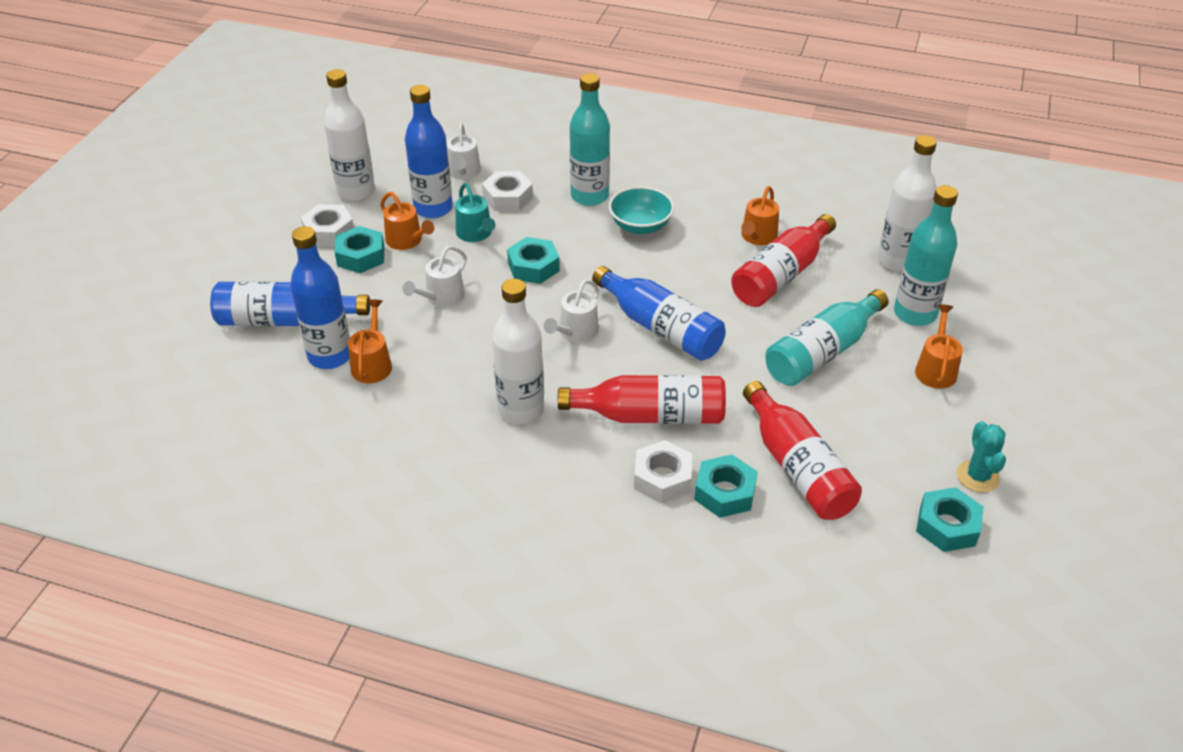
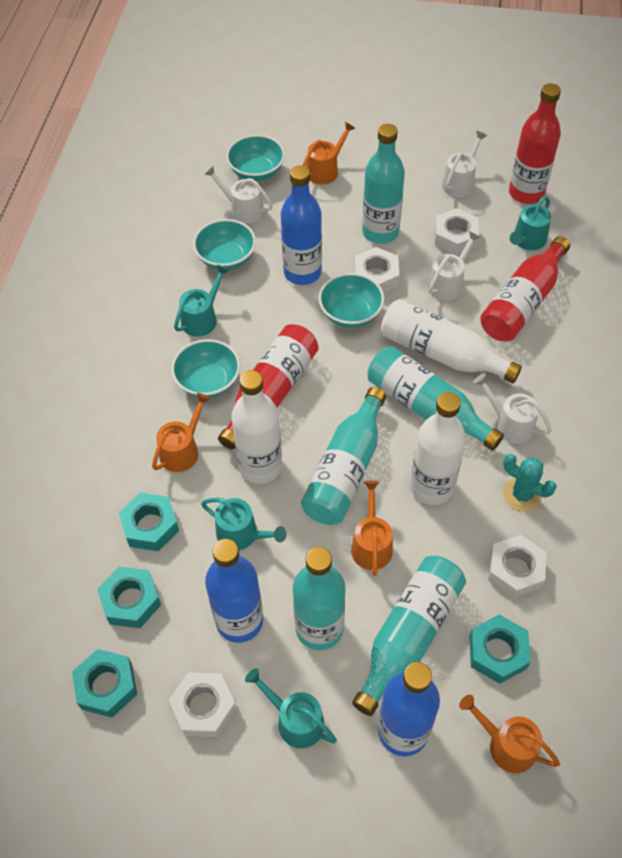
blue bottle: [210,281,370,326] [290,226,350,369] [405,85,453,218] [592,266,726,361] = 4 -> [205,539,263,643] [281,165,322,285] [378,662,440,757] = 3
turquoise bottle: [570,73,610,206] [765,289,889,386] [894,185,958,326] = 3 -> [293,547,345,650] [301,387,386,525] [352,555,466,716] [362,124,405,244] [367,346,504,451] = 5
turquoise bowl: [608,186,674,234] = 1 -> [171,339,240,398] [193,219,256,270] [226,135,285,181] [318,273,384,328] = 4
turquoise watering can: [455,183,495,242] = 1 -> [174,265,230,337] [201,498,287,550] [245,668,337,748] [510,196,551,250] = 4
white nut: [300,204,354,247] [482,171,533,211] [634,440,692,503] = 3 -> [169,672,237,737] [354,247,399,293] [435,208,479,255] [488,535,547,599] = 4
white watering can: [403,246,467,307] [447,123,481,179] [544,279,599,343] = 3 -> [204,166,273,224] [428,231,480,301] [442,131,487,197] [473,374,552,444] = 4

